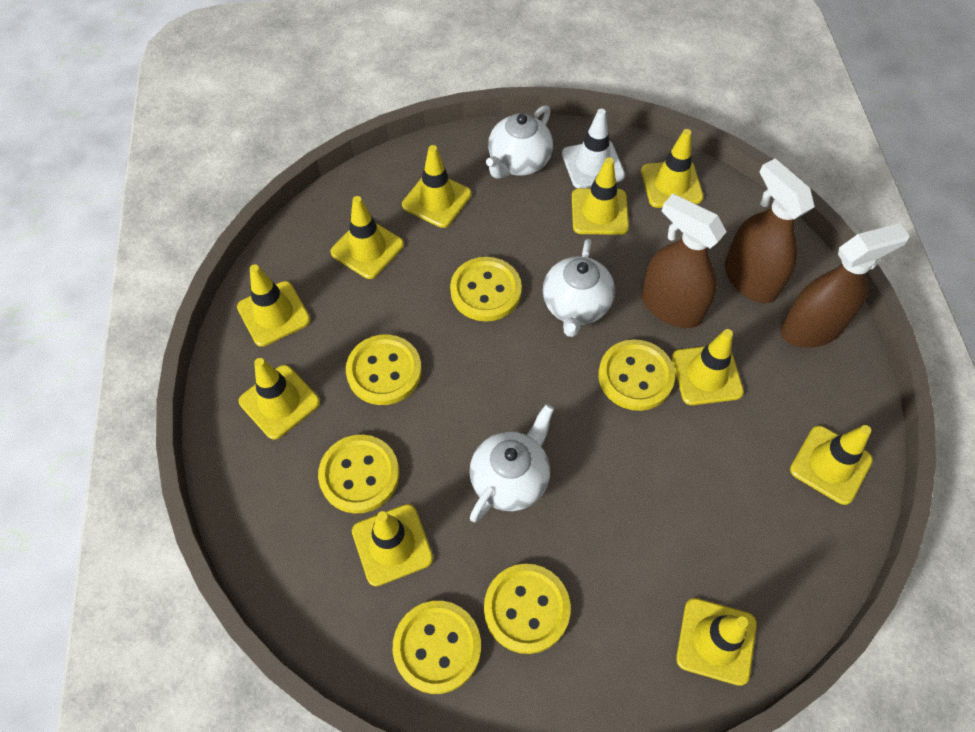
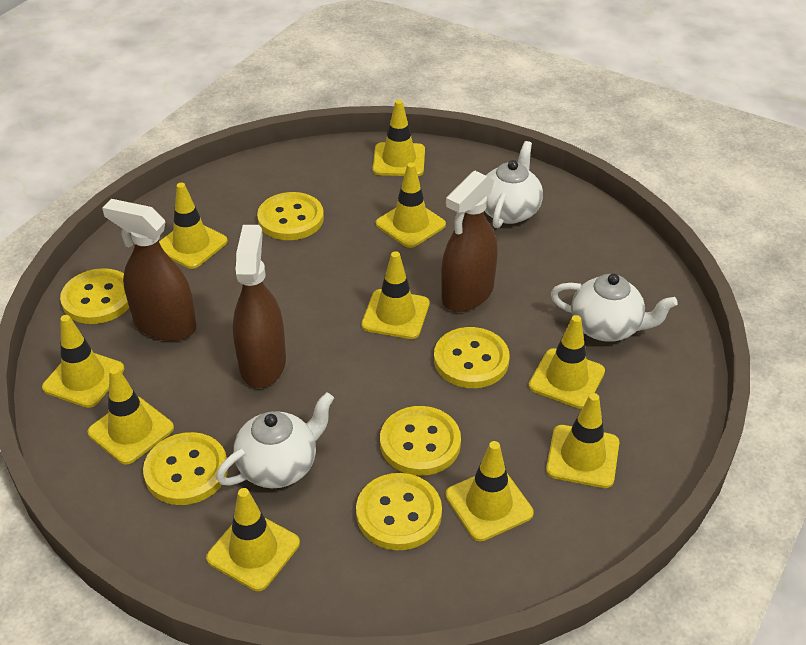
white traffic cone: [562,109,625,188] = 1 -> none = 0

